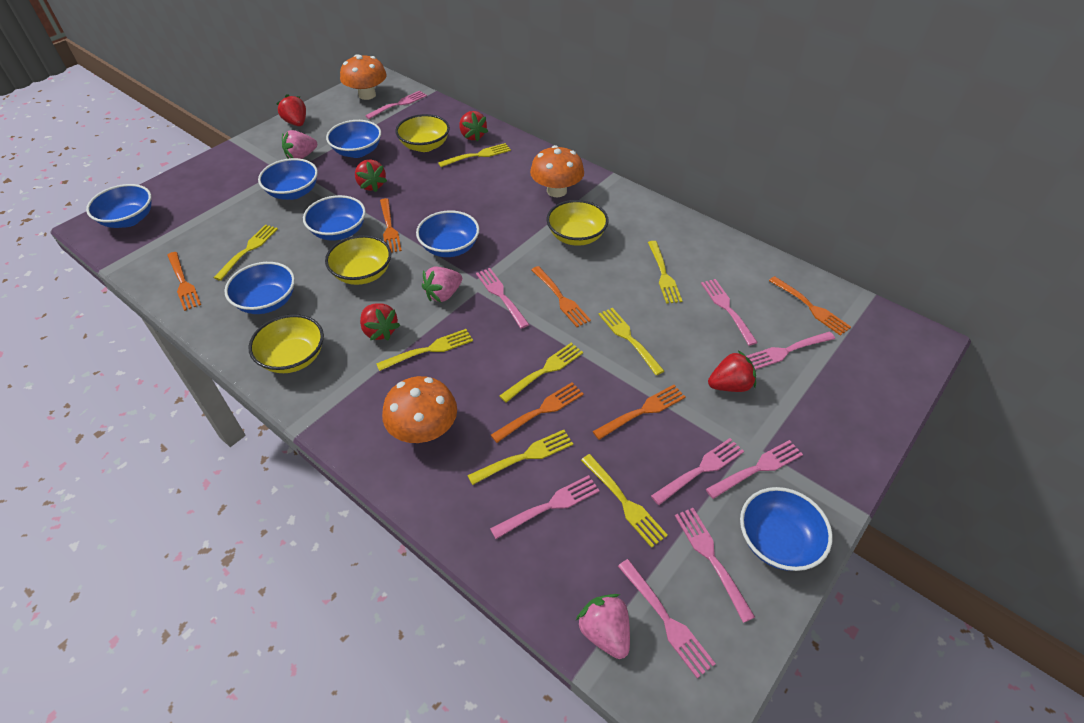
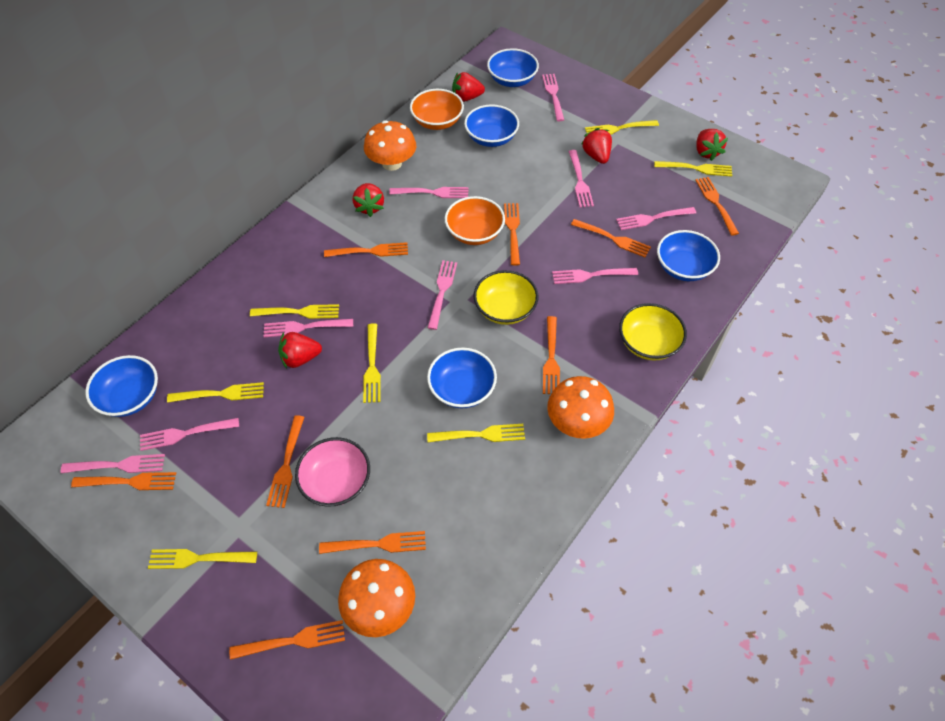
blue bowl: [86,184,152,228] [224,262,295,314] [258,158,318,200] [303,195,366,241] [326,120,381,158] [416,211,479,257] [740,487,833,571] = 7 -> [85,355,158,417] [427,347,497,409] [464,104,519,147] [487,48,539,87] [657,230,720,281] = 5
orange bowl: none = 0 -> [410,89,464,130] [445,196,505,245] = 2
orange fork: [167,252,201,311] [380,198,402,253] [491,382,584,443] [531,266,591,327] [593,385,686,440] [769,276,851,336] = 6 -> [71,472,176,490] [229,620,345,660] [266,415,304,508] [319,531,426,554] [324,242,408,257] [504,203,520,265] [543,316,560,394] [571,219,651,257] [695,177,739,236] = 9
pink bowl: none = 0 -> [295,437,370,507] = 1
pink strawberry: [282,130,317,159] [422,267,462,302] [576,594,630,659] = 3 -> none = 0
yellow bowl: [248,314,324,373] [325,235,391,285] [395,114,450,152] [547,200,609,246] = 4 -> [473,270,539,325] [619,303,687,360] = 2
yellow fork: [214,225,278,281] [376,329,473,371] [438,143,511,167] [467,430,573,485] [500,343,583,403] [581,454,668,548] [598,308,664,375] [648,241,682,304] = 8 -> [148,549,257,569] [167,382,264,403] [250,304,339,319] [363,323,381,403] [427,424,525,443] [585,120,659,135] [654,161,732,177] = 7

